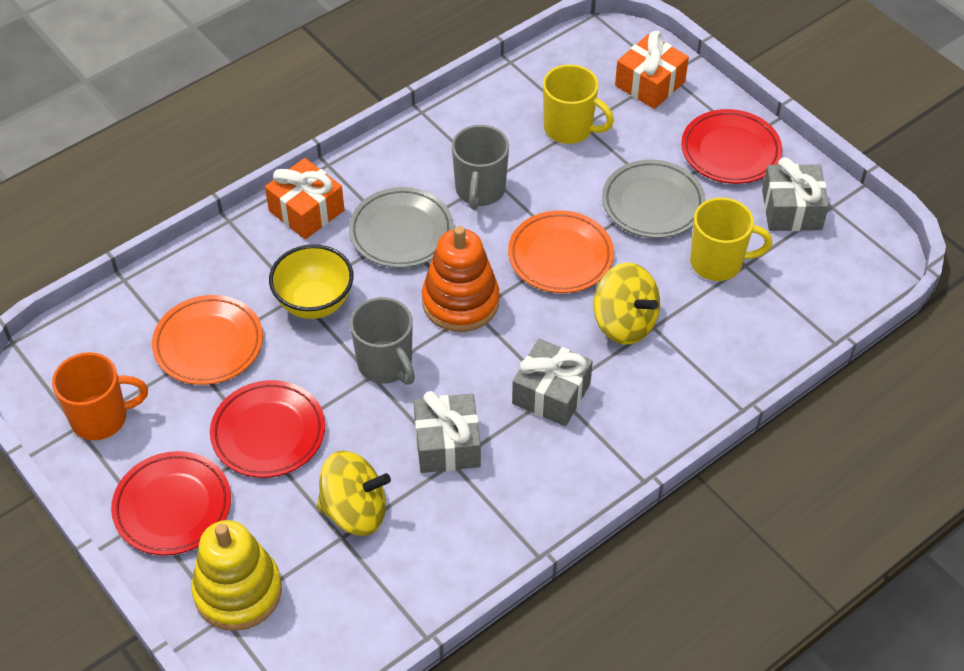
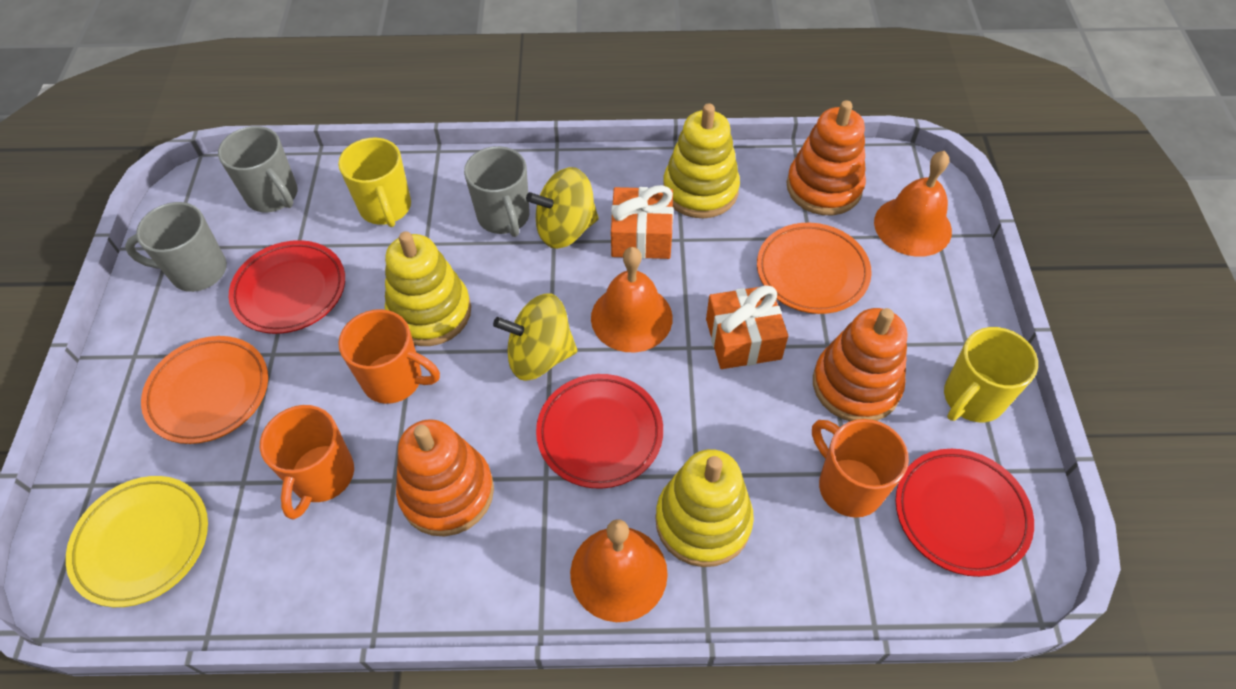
grey gift: [414,391,481,473] [512,339,593,426] [762,157,829,231] = 3 -> none = 0
grey mug: [350,297,415,385] [452,125,509,210] = 2 -> [125,202,227,292] [218,126,298,212] [464,146,530,237] = 3
grey plate: [349,187,453,268] [602,160,706,238] = 2 -> none = 0
orange bell: none = 0 -> [570,519,668,622] [591,247,673,352] [874,151,952,257] = 3
orange mug: [52,352,148,440] = 1 -> [260,405,354,519] [338,309,440,404] [812,419,909,518] = 3
orange stacking toy: [422,226,499,332] = 1 -> [396,419,494,536] [787,100,866,215] [813,308,907,421] = 3
yellow bowl: [269,244,354,319] = 1 -> none = 0
yellow plate: none = 0 -> [66,476,208,607] = 1
yellow stacking toy: [191,520,282,631] = 1 -> [385,231,471,346] [655,449,754,567] [663,103,740,218] = 3

